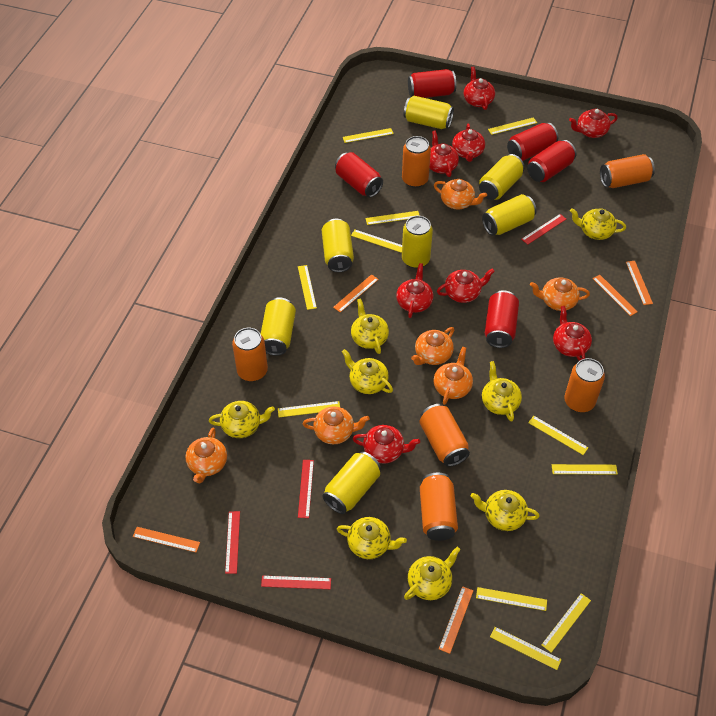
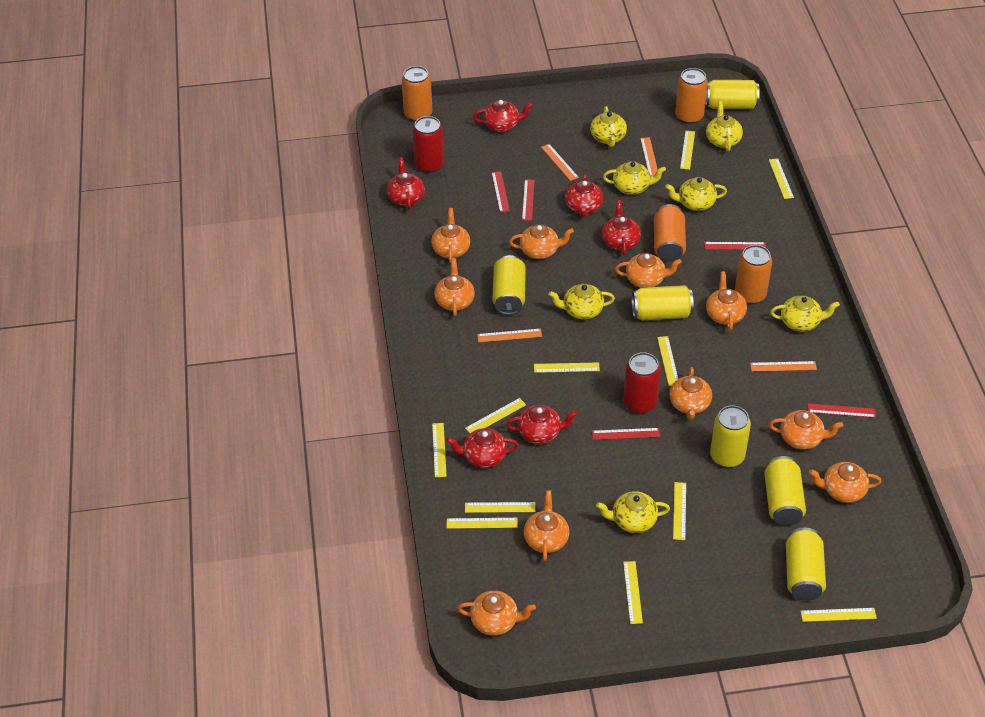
orange can: [232,328,268,381] [402,136,431,188] [419,404,470,467] [420,473,458,541] [564,358,605,412] [600,154,655,188] = 6 -> [402,66,432,122] [654,204,686,262] [675,68,708,124] [735,245,772,304] = 4
orange ruler: [133,527,200,552] [333,274,379,312] [439,586,473,654] [592,275,637,316] [626,261,653,305] = 5 -> [477,329,542,342] [541,144,579,181] [640,137,658,176] [750,361,817,372] = 4
orange teapot: [185,428,227,483] [303,406,370,444] [411,327,454,365] [434,179,487,210] [434,347,473,405] [530,277,590,311] = 6 -> [431,208,470,263] [434,258,475,316] [458,591,536,635] [509,224,574,259] [524,490,569,561] [615,253,682,288] [669,367,712,420] [706,271,747,330] [769,410,843,450] [809,462,881,503] = 10
red can: [335,152,383,197] [408,69,456,98] [485,290,519,348] [507,123,558,161] [527,140,576,182] = 5 -> [413,116,444,173] [623,352,661,414] = 2
red ruler: [225,511,240,574] [261,575,331,589] [298,460,314,518] [521,214,566,245] = 4 -> [492,171,510,212] [522,179,535,221] [592,428,661,440] [704,242,766,250] [808,404,876,418] = 5
red teapot: [353,425,420,463] [396,263,433,318] [430,130,459,177] [437,268,495,303] [452,123,485,162] [464,66,495,110] [553,306,592,361] [569,109,617,138] = 8 -> [387,157,425,210] [446,428,519,468] [473,100,533,132] [506,405,578,444] [565,174,603,217] [602,200,641,255] = 6
yellow can: [261,297,296,356] [322,218,354,272] [322,452,381,514] [402,216,433,268] [404,95,454,129] [479,154,525,200] [482,194,537,235] = 7 -> [492,255,526,315] [632,285,694,321] [705,80,760,109] [710,405,751,468] [764,456,806,525] [786,528,826,601] = 6
yellow teapot: [209,401,275,438] [337,517,407,559] [342,349,393,394] [351,298,389,354] [404,547,461,600] [471,490,540,531] [482,361,522,422] [570,208,626,240] = 8 -> [549,284,615,319] [590,106,627,147] [596,491,670,533] [603,161,666,195] [665,177,727,211] [706,101,743,151] [770,295,840,332] = 7

